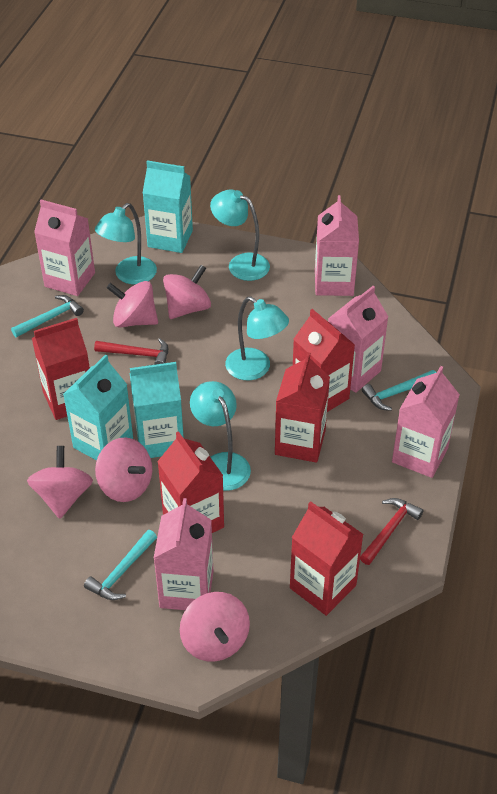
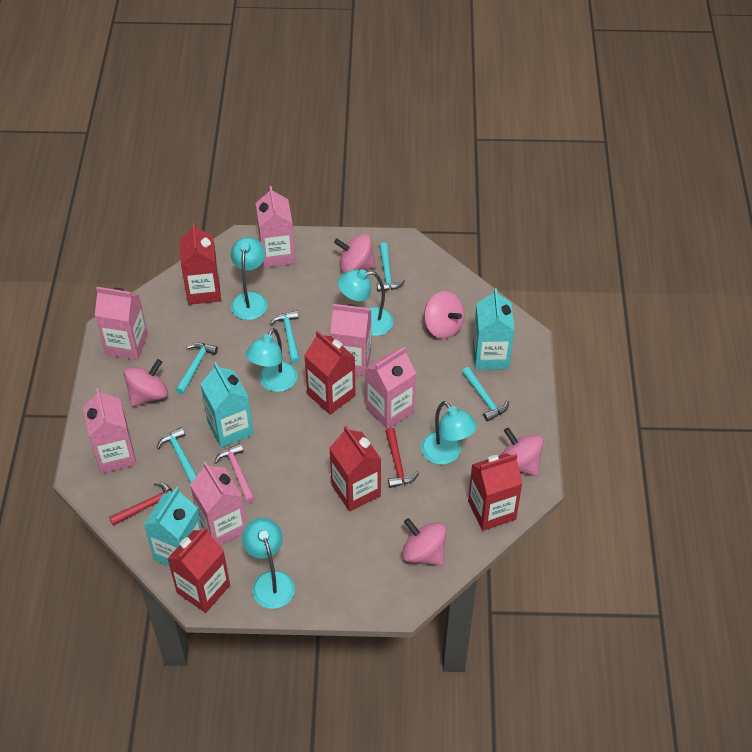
pink carton: [34,200,95,296] [154,498,213,610] [315,195,359,296] [328,286,388,393] [392,366,460,478] = 5 -> [83,388,137,474] [95,287,148,360] [190,462,246,546] [256,186,295,268] [330,304,371,376] [365,347,416,429] = 6
pink hammer: none = 0 -> [214,443,255,503] = 1
turquoise hammer: [11,295,84,337] [84,530,157,600] [362,370,436,411] = 3 -> [157,427,197,484] [176,343,218,394] [270,310,300,364] [377,242,405,292] [462,367,509,422] = 5
turquoise lamp: [95,203,157,284] [190,381,251,491] [210,189,270,281] [225,296,289,380] = 4 -> [231,237,267,320] [242,518,295,609] [246,328,297,392] [338,269,393,336] [421,401,477,465] = 5

